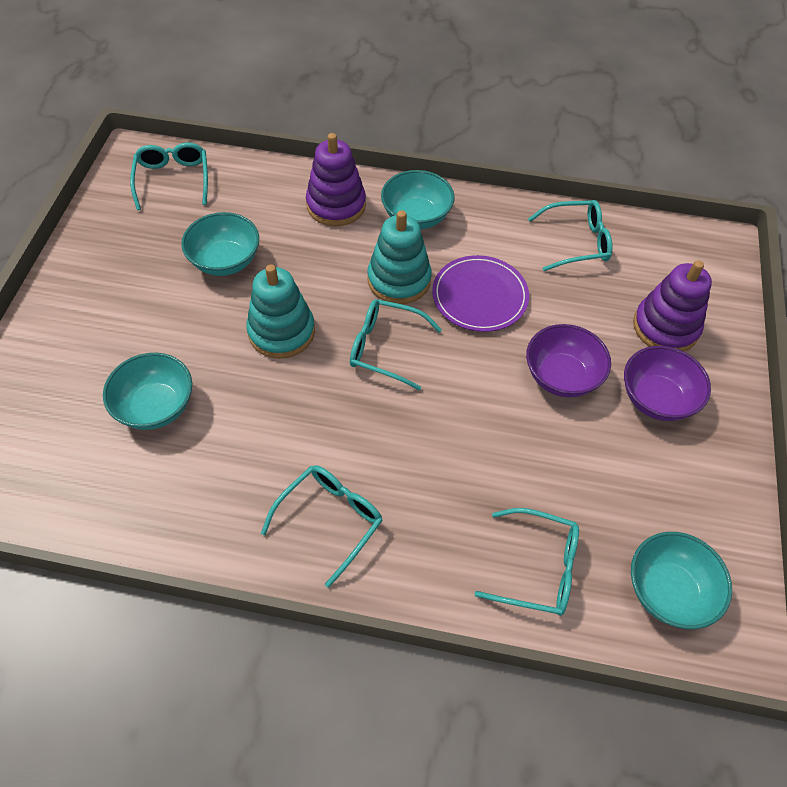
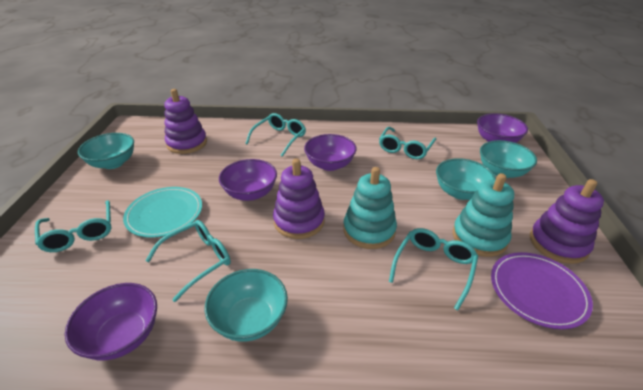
purple bowl: [526,324,611,397] [624,346,711,421] = 2 -> [65,283,157,360] [219,159,277,201] [304,134,357,171] [477,113,528,143] = 4
purple stacking toy: [306,133,366,226] [633,260,712,352] = 2 -> [164,89,207,154] [273,158,325,239] [530,179,604,264] = 3
turquoise plate: none = 0 -> [123,187,202,238] = 1

